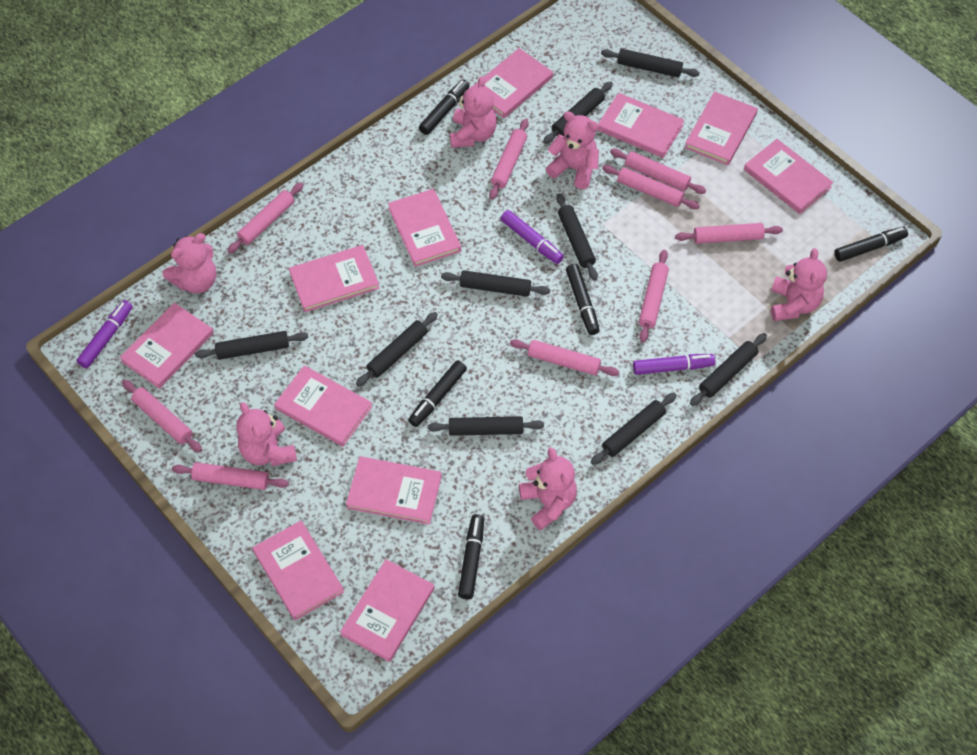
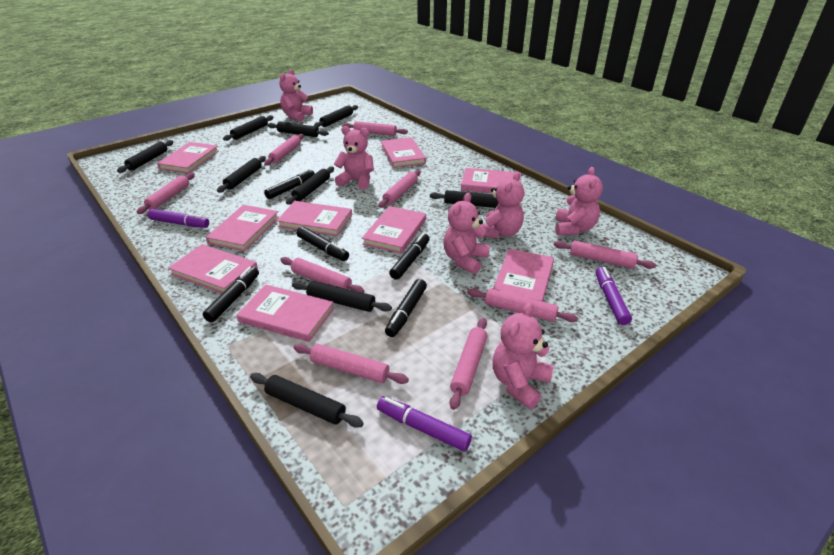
pink book: [120,303,214,389] [252,521,344,620] [274,365,372,447] [289,245,379,312] [340,559,435,662] [346,456,442,524] [388,189,461,267] [473,48,553,118] [598,93,684,158] [685,92,758,165] [744,139,833,214] = 11 -> [157,142,219,174] [168,244,258,293] [206,205,279,251] [236,284,334,342] [277,201,352,236] [362,206,426,254] [381,137,426,168] [461,168,521,193] [493,249,554,302] = 9

